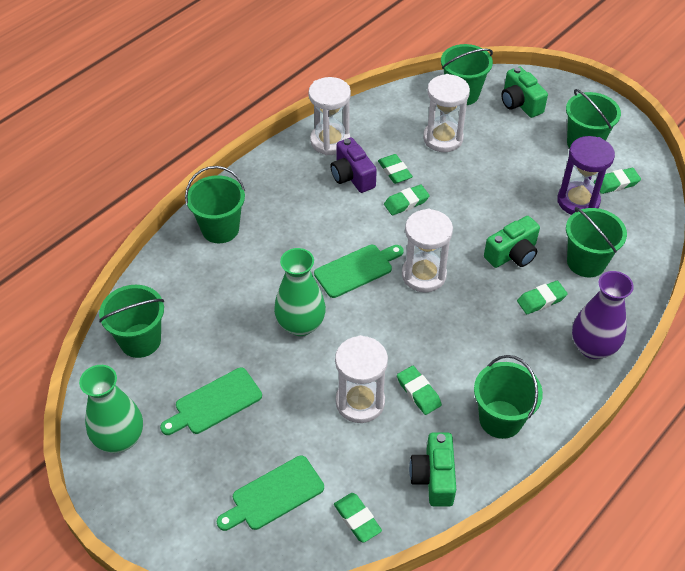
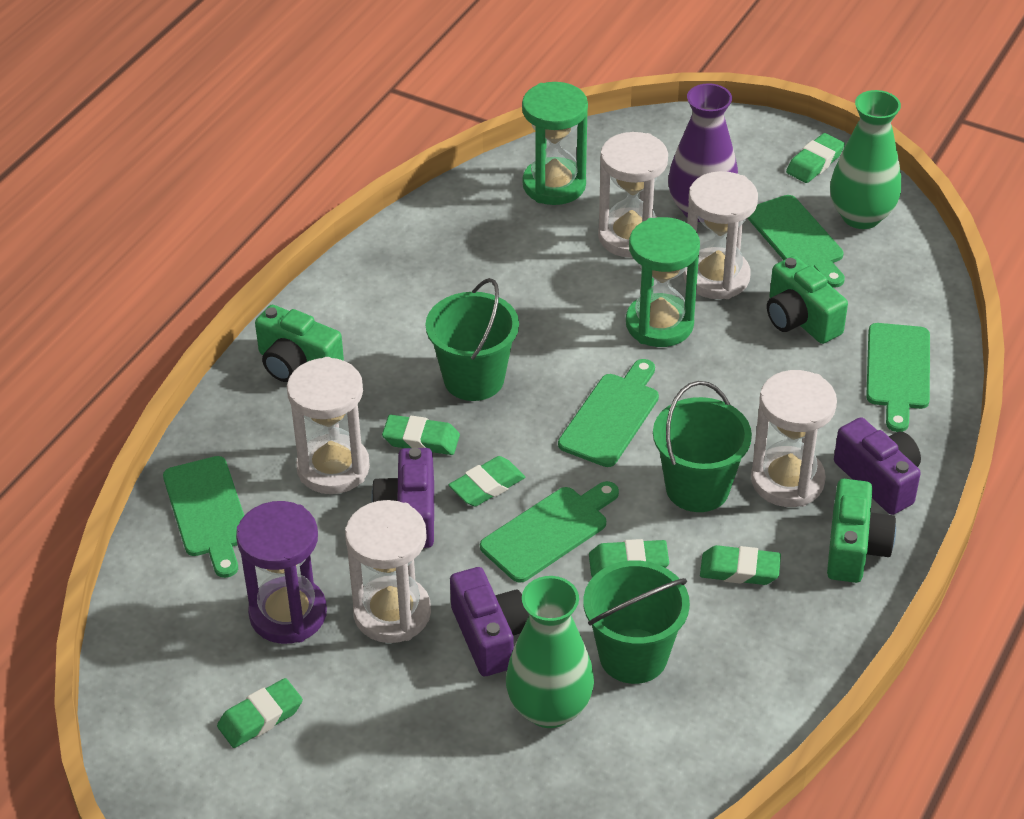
green bucket: [99,285,164,358] [185,166,245,243] [441,44,493,105] [474,355,543,439] [566,89,621,148] [566,207,627,277] = 6 -> [426,278,519,401] [583,560,690,684] [653,381,752,512] = 3
green cutting board: [160,368,262,435] [217,455,324,531] [314,245,404,298] = 3 -> [163,456,245,578] [480,481,619,583] [558,359,659,467] [747,195,845,288] [866,323,930,432] = 5
green hourglass: none = 0 -> [522,82,588,205] [626,217,700,347] = 2
purple camera: [330,137,377,193] = 1 -> [371,448,434,548] [450,567,529,676] [834,417,921,515] = 3
white hourglass: [308,77,351,155] [335,335,388,423] [402,209,453,292] [423,74,470,152] = 4 -> [287,357,370,494] [345,500,431,643] [598,132,668,258] [683,171,758,299] [751,370,837,507] = 5

